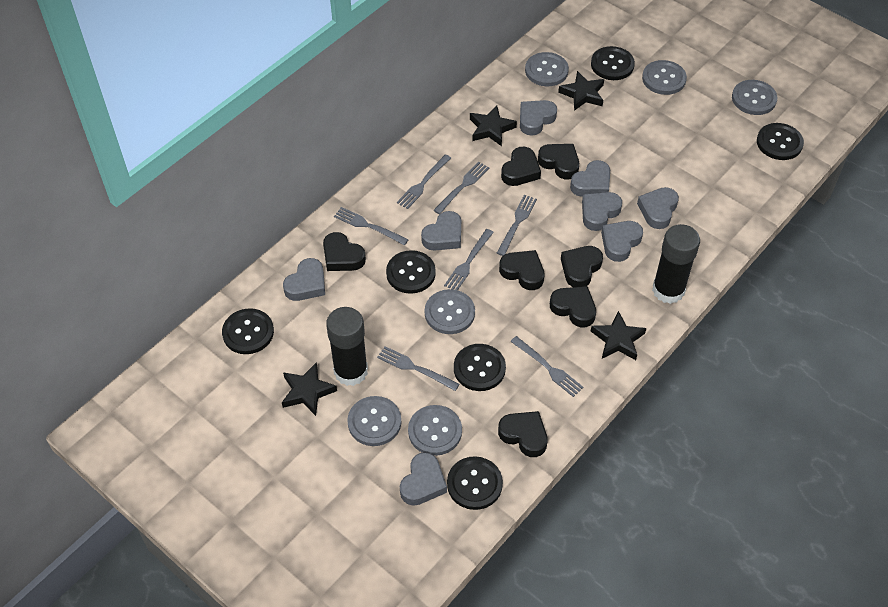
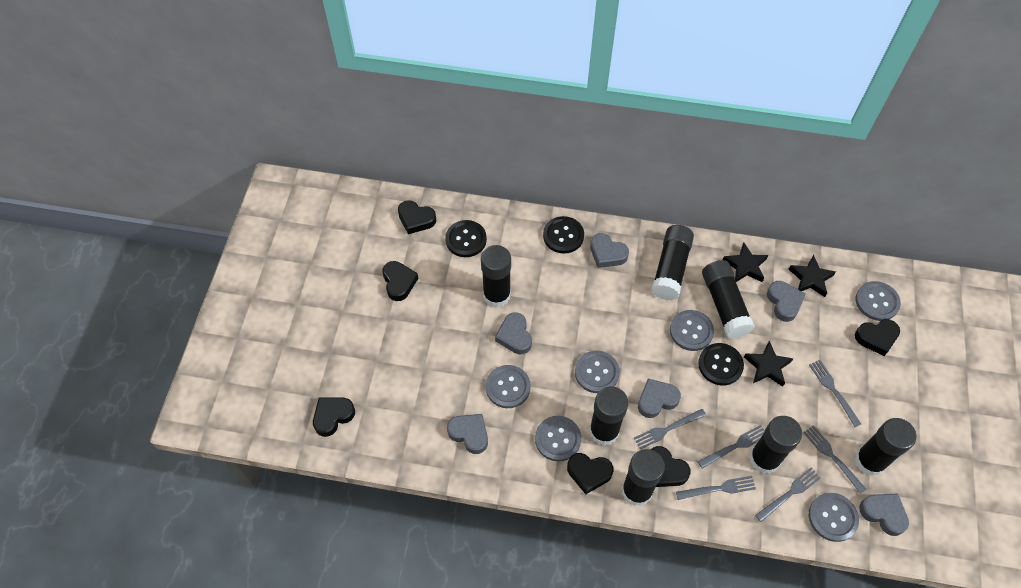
black button: [222,308,274,354] [386,250,436,294] [447,456,503,510] [454,344,506,391] [591,46,635,80] [757,123,804,160] = 6 -> [445,220,487,257] [543,216,584,253] [698,343,744,386] = 3
black glue stick: [326,307,368,386] [652,224,700,304] = 2 -> [481,245,511,307] [589,387,628,446] [622,449,665,506] [652,225,694,300] [702,260,755,338] [749,416,802,474] [855,418,916,476] = 7
black heart: [323,232,366,271] [498,411,548,457] [499,250,544,290] [501,147,541,186] [538,144,579,180] [550,286,596,327] [561,246,603,287] = 7 -> [313,398,355,437] [382,261,418,301] [398,200,437,234] [567,453,614,494] [651,446,691,487] [855,319,900,356] = 6
black star: [282,362,337,416] [470,105,517,146] [558,71,604,111] [591,311,646,360] = 4 -> [723,243,768,282] [744,341,793,387] [788,255,836,297] = 3
grey fork: [334,207,409,245] [377,346,460,391] [397,154,451,209] [433,162,489,214] [444,229,494,290] [497,195,537,256] [510,336,583,397] = 7 -> [634,409,706,450] [676,476,756,500] [698,425,764,469] [755,467,821,522] [803,425,866,494] [809,360,861,427] = 6
grey heart: [283,258,325,301] [400,452,447,506] [421,211,461,251] [520,100,557,136] [570,160,610,197] [582,192,622,231] [601,221,643,262] [637,187,679,229] = 8 -> [447,414,488,454] [495,312,532,354] [590,233,629,268] [638,378,681,418] [767,281,806,322] [859,494,909,536] = 6

